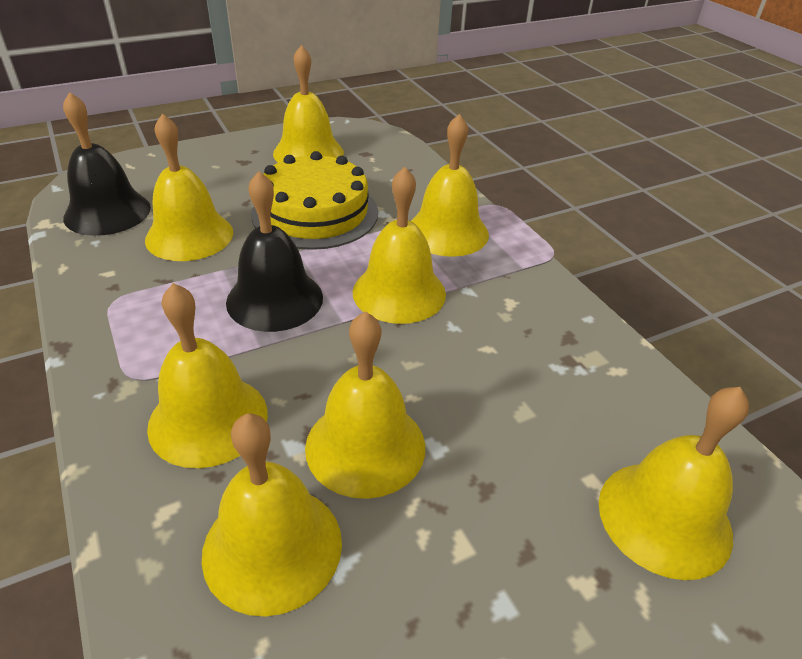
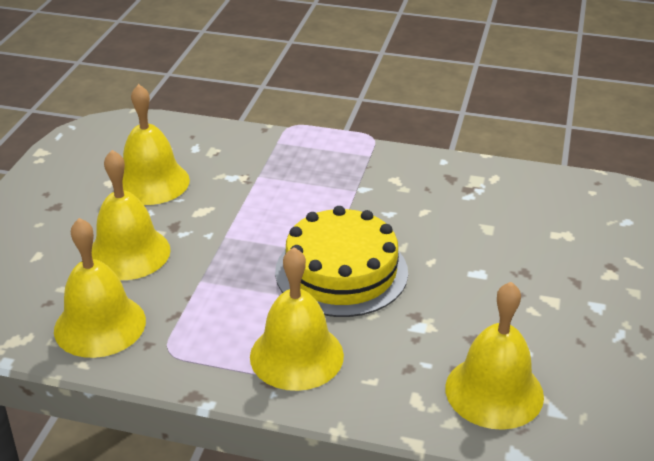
black bell: [63,92,151,236] [226,171,323,332] = 2 -> none = 0
yellow bell: [145,113,233,261] [147,283,268,468] [202,414,342,617] [273,45,344,162] [305,311,425,499] [353,167,446,324] [411,114,489,257] [599,387,749,580] = 8 -> [54,218,146,358] [92,150,171,280] [122,84,190,205] [250,247,344,391] [445,282,544,430] = 5

